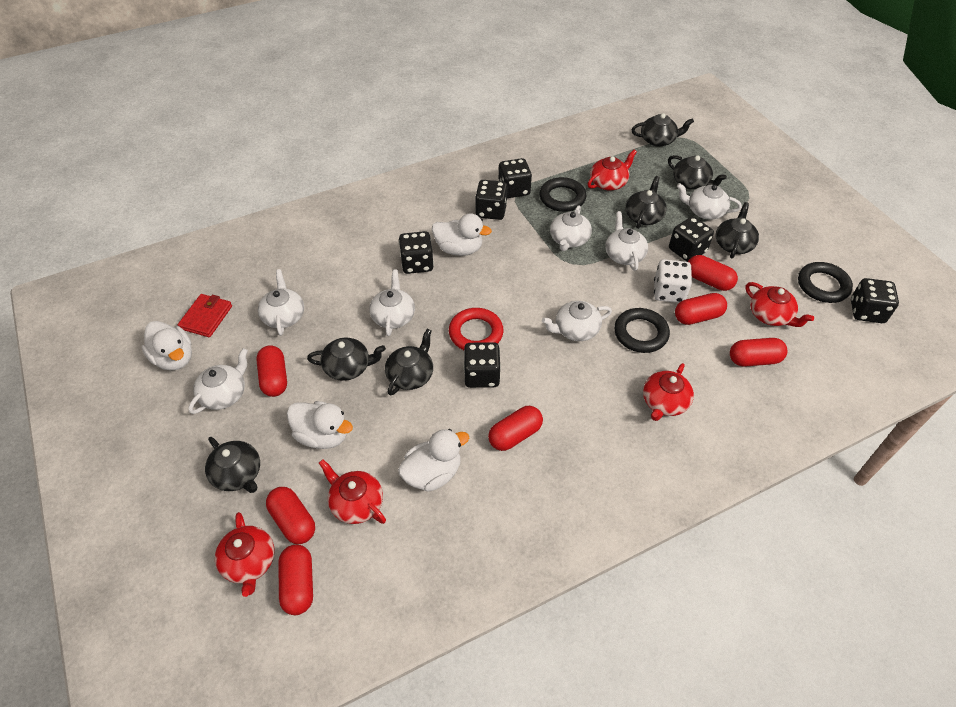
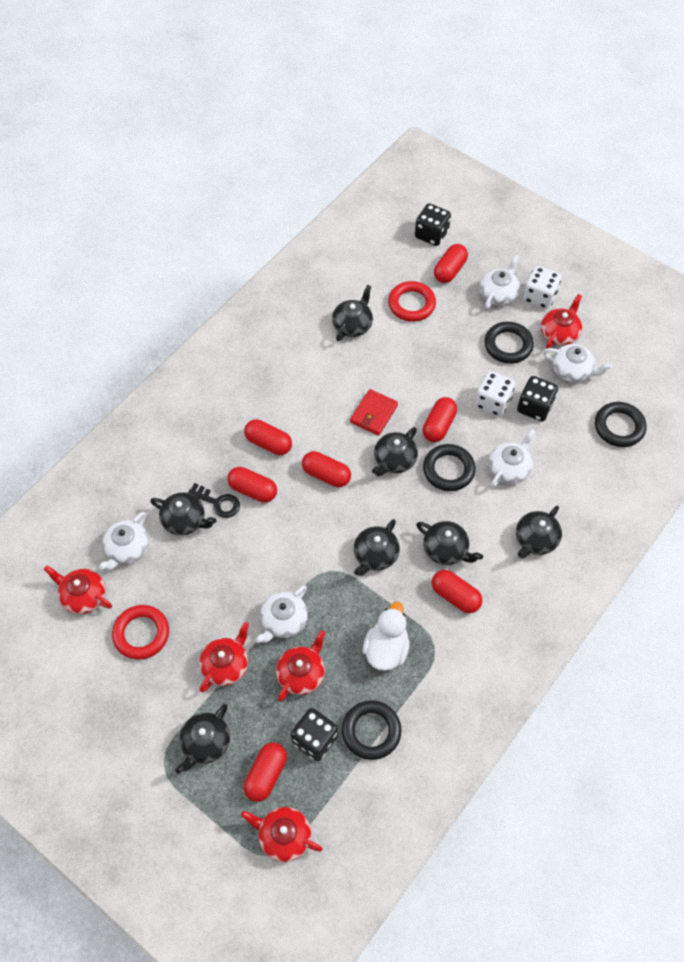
black dice: [399,231,434,274] [464,342,501,388] [475,180,508,220] [498,158,532,198] [669,216,714,262] [851,278,899,323] = 6 -> [291,708,338,761] [415,203,451,246] [517,376,558,421] = 3
black key: none = 0 -> [188,483,240,518] = 1
black ring: [539,177,586,212] [614,308,670,353] [798,262,853,303] = 3 -> [342,700,401,760] [423,444,476,491] [485,322,534,364] [595,402,647,447] = 4
red ring: [449,308,504,350] = 1 -> [112,605,169,660] [388,281,436,322] = 2
white dice: [654,259,692,303] = 1 -> [475,371,515,417] [523,266,561,309] = 2
white duck: [141,321,192,370] [287,401,353,449] [398,429,469,492] [432,213,492,256] = 4 -> [363,602,410,671] = 1
white teapot: [188,348,248,414] [258,269,304,336] [369,269,415,336] [542,301,612,341] [550,205,592,251] [605,211,648,271] [677,183,742,219] = 7 -> [99,512,149,571] [256,585,308,643] [480,254,520,309] [489,429,535,487] [543,344,612,382] = 5

